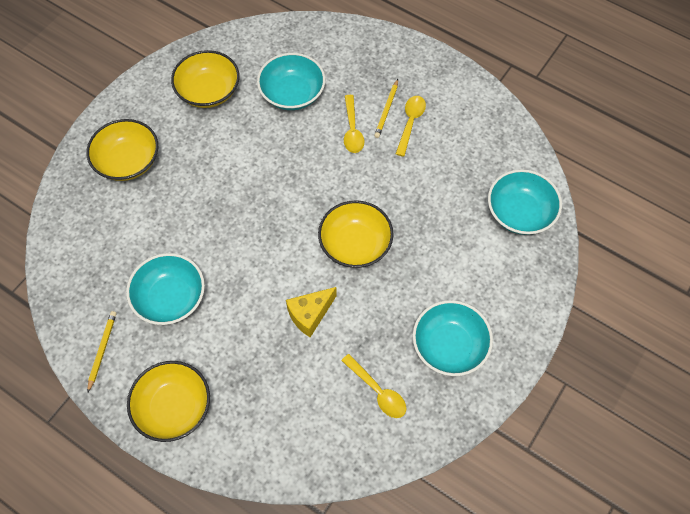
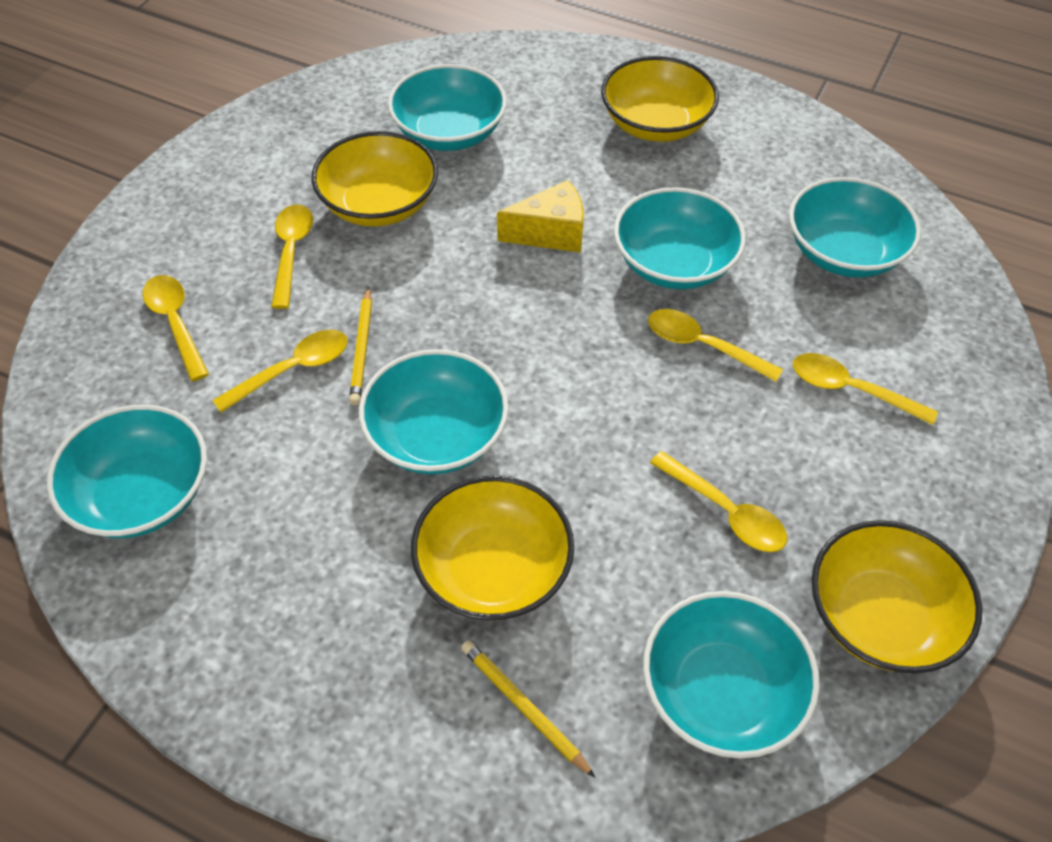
turquoise bowl: [126,253,205,325] [257,53,325,110] [413,300,493,376] [488,169,562,235] = 4 -> [47,404,207,538] [359,349,509,474] [388,64,507,151] [614,187,746,289] [643,591,820,759] [789,177,921,278] = 6
yellow spoon: [341,354,407,418] [344,95,364,153] [396,96,426,157] = 3 -> [143,275,209,381] [212,330,348,413] [271,204,313,309] [648,309,783,382] [650,451,787,552] [793,353,938,425] = 6

